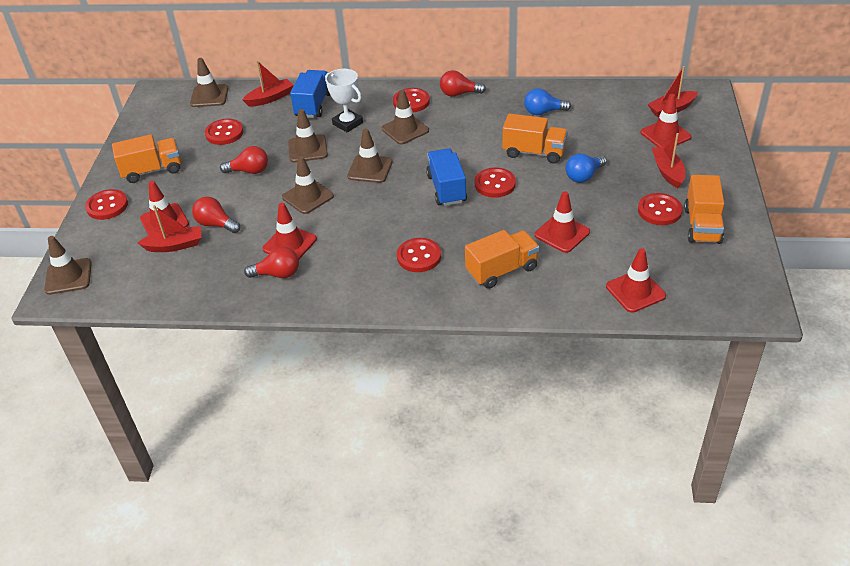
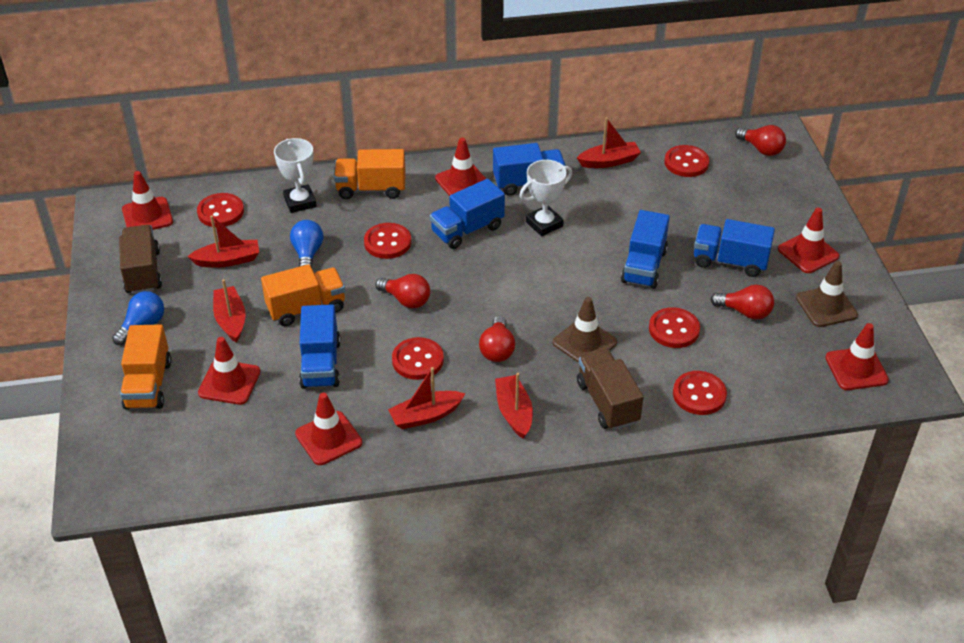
blue truck: [290,70,330,118] [426,148,467,206] = 2 -> [299,304,341,389] [430,179,505,249] [493,143,566,196] [621,210,670,289] [694,219,775,277] = 5
brown traffic cone: [44,236,92,295] [190,58,228,107] [282,156,334,214] [288,109,328,162] [347,129,393,183] [382,90,429,144] = 6 -> [553,297,617,363] [796,261,858,327] = 2
brown truck: none = 0 -> [119,225,162,294] [577,350,644,430] = 2
orange truck: [112,134,181,183] [465,230,539,289] [503,114,568,163] [684,175,724,244] = 4 -> [120,324,172,410] [261,264,345,326] [334,149,406,199] = 3
red boat: [137,205,201,252] [242,61,293,107] [648,66,698,118] [652,133,685,188] = 4 -> [187,215,259,268] [213,279,246,343] [388,367,466,429] [495,373,533,439] [577,117,641,168] = 5
red traffic cone: [140,181,189,236] [262,203,317,259] [535,191,590,253] [606,248,666,313] [641,94,692,147] = 5 -> [122,171,173,230] [198,337,260,405] [295,393,362,465] [435,138,486,196] [778,208,839,273] [825,323,889,390] = 6
white trophy: [325,69,363,133] = 1 -> [274,138,317,213] [520,160,572,236] = 2

